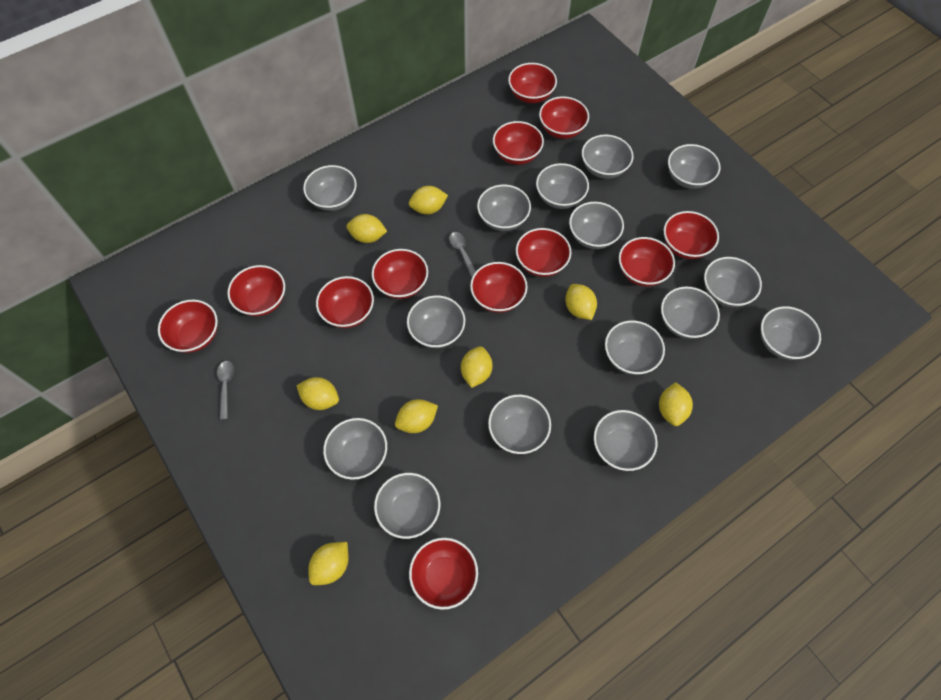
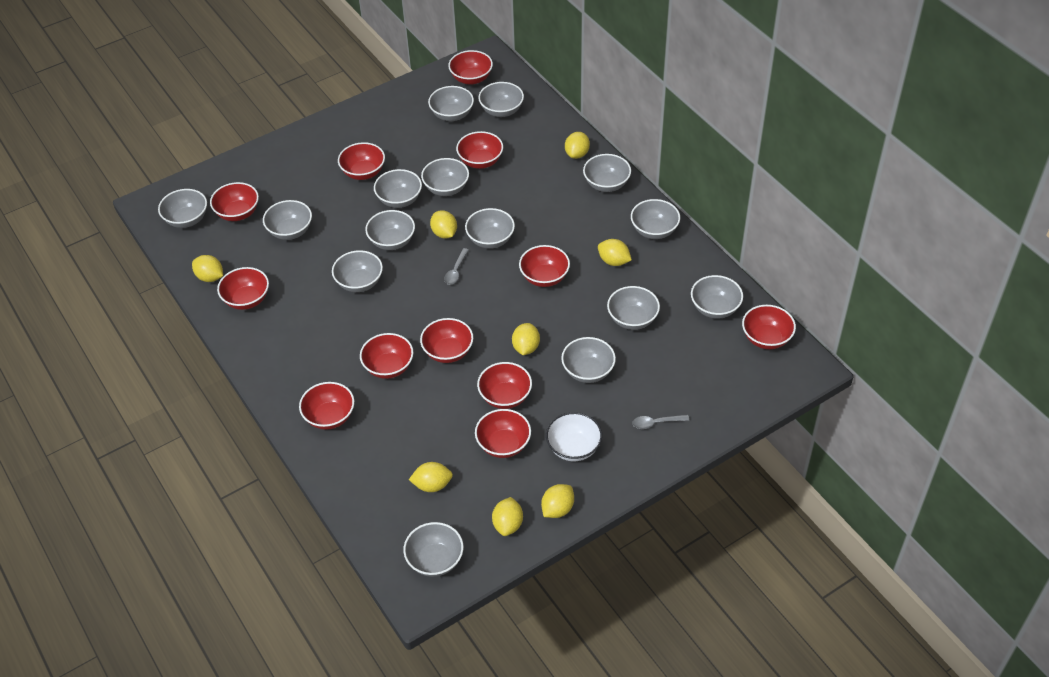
white bowl: none = 0 -> [546,412,602,461] = 1

